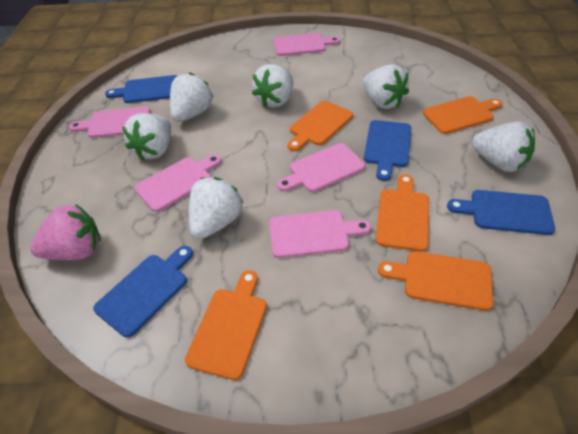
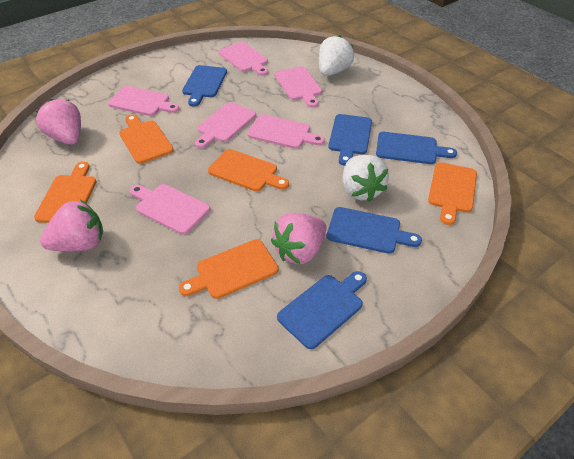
blue cutting board: [93,246,193,338] [105,75,177,103] [364,120,411,181] [447,190,555,235] = 4 -> [182,65,227,106] [277,271,367,349] [327,207,422,254] [328,114,372,166] [376,132,457,164] = 5
pink cutting board: [69,107,150,138] [134,154,221,212] [269,210,371,258] [273,33,340,56] [277,143,365,192] = 5 -> [108,86,179,116] [130,184,210,235] [195,102,256,148] [218,42,268,76] [247,114,325,149] [275,66,322,108] = 6
pink strawberry: [30,204,101,260] = 1 -> [36,99,81,145] [40,200,103,251] [271,213,326,264] = 3
white strawberry: [122,113,171,160] [170,72,213,122] [189,177,243,239] [252,64,293,108] [363,64,409,109] [472,121,535,172] = 6 -> [319,35,354,76] [342,155,389,202] = 2

